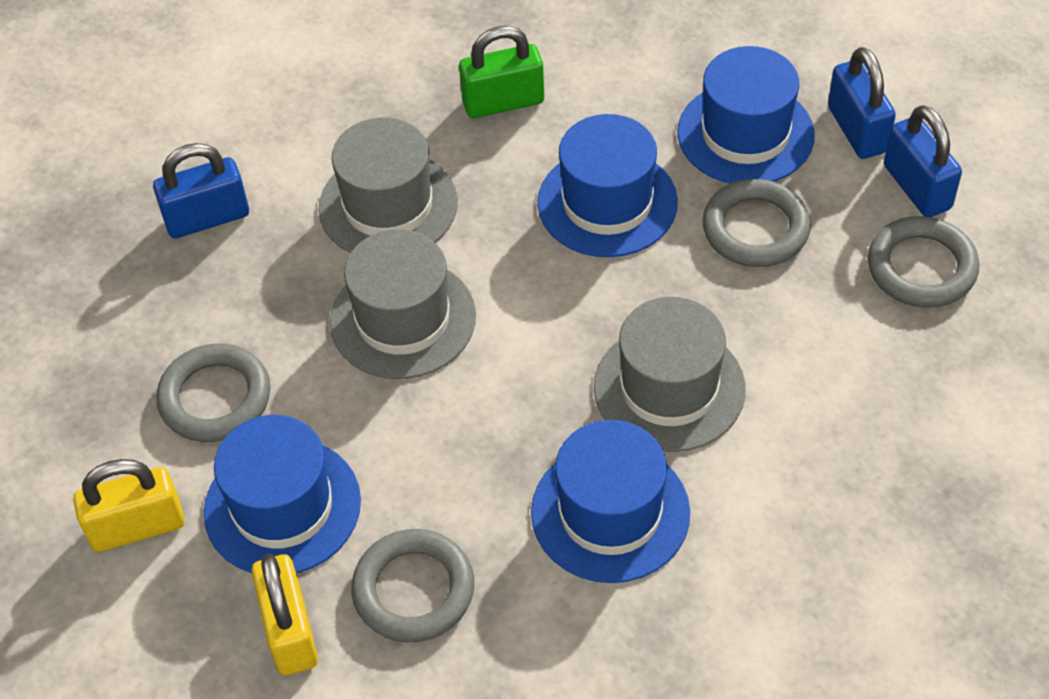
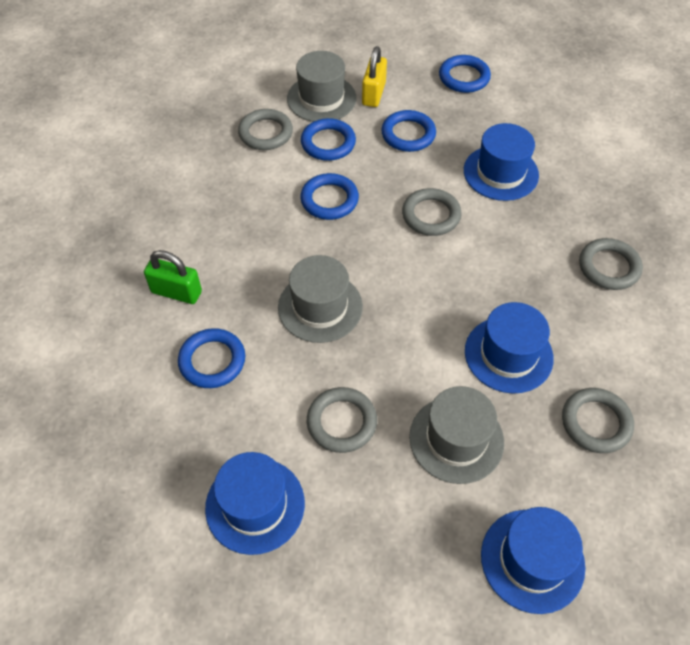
blue padlock: [153,143,249,238] [828,47,896,159] [884,105,962,217] = 3 -> none = 0
blue ring: none = 0 -> [178,328,245,388] [300,173,359,220] [301,118,356,161] [381,110,436,152] [439,55,491,93] = 5
grey ring: [156,343,270,442] [351,529,474,642] [703,179,811,267] [868,216,979,308] = 4 -> [238,109,293,150] [307,387,377,453] [402,188,461,236] [562,388,634,453] [579,238,643,290] = 5
yellow padlock: [73,459,184,552] [252,554,318,675] = 2 -> [362,46,387,107] = 1

